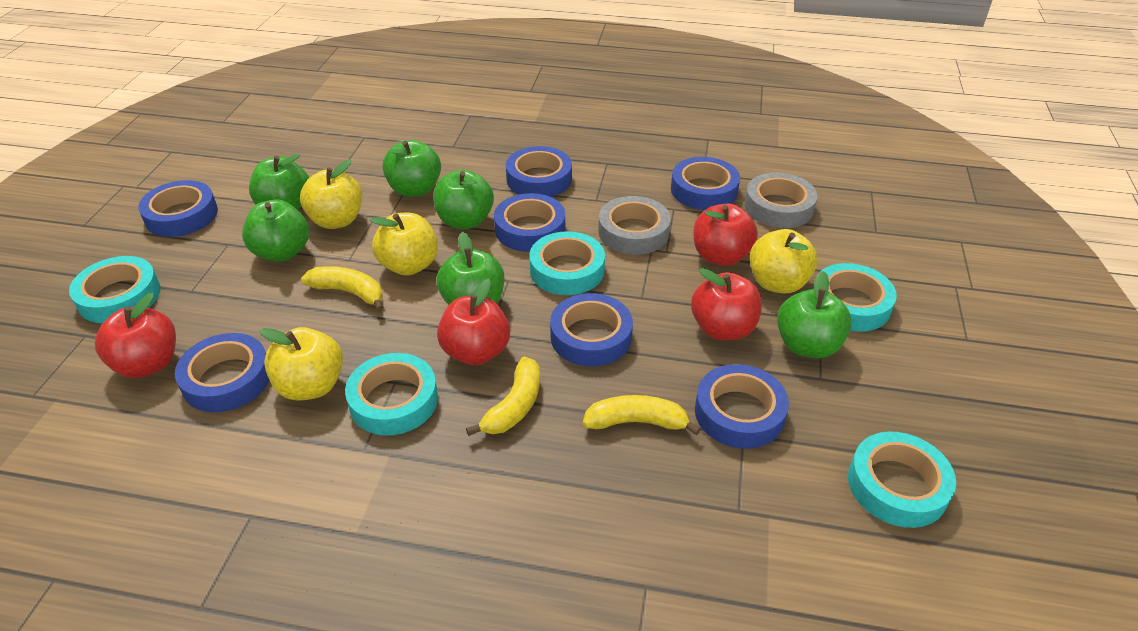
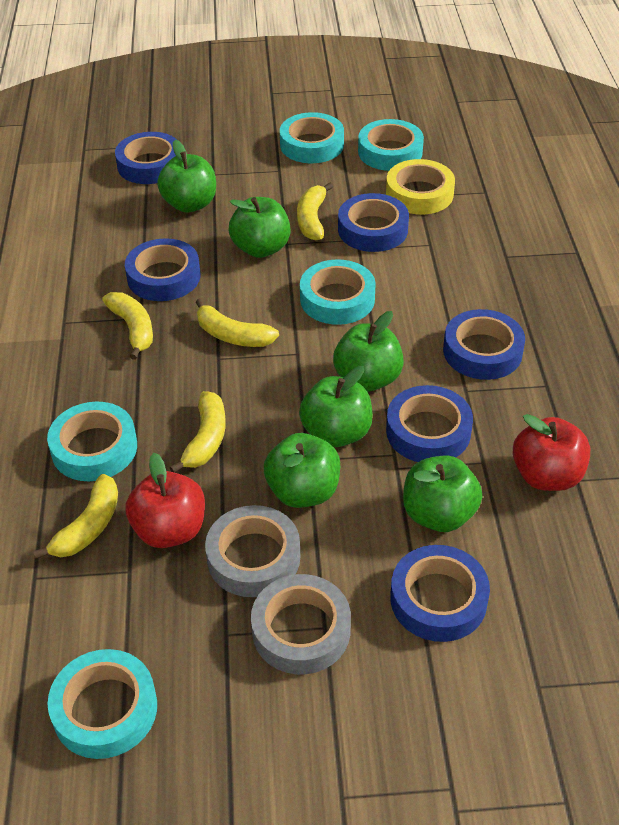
blue tape: [138,180,218,237] [175,333,270,412] [494,193,565,252] [506,146,572,197] [550,293,633,367] [671,157,740,210] [695,364,789,449] = 7 -> [115,132,177,184] [125,238,200,301] [338,193,409,252] [386,385,473,462] [390,545,490,642] [443,309,525,380] = 6
red apple: [95,292,176,378] [437,279,510,365] [691,268,762,340] [693,203,758,266] = 4 -> [125,453,205,548] [513,414,590,491] = 2
yellow apple: [259,327,343,401] [300,160,362,229] [370,213,438,276] [750,229,818,294] = 4 -> none = 0
yellow banana: [301,266,384,311] [466,357,540,436] [583,395,701,435] = 3 -> [33,474,118,559] [102,292,153,360] [169,391,226,473] [196,299,279,347] [297,182,333,241] = 5
yellow tape: none = 0 -> [386,159,455,215] = 1

